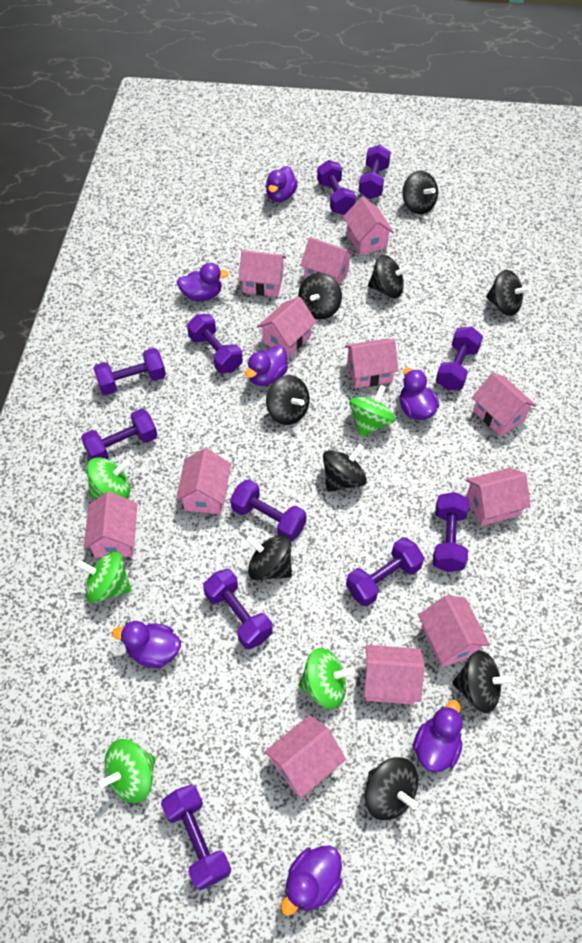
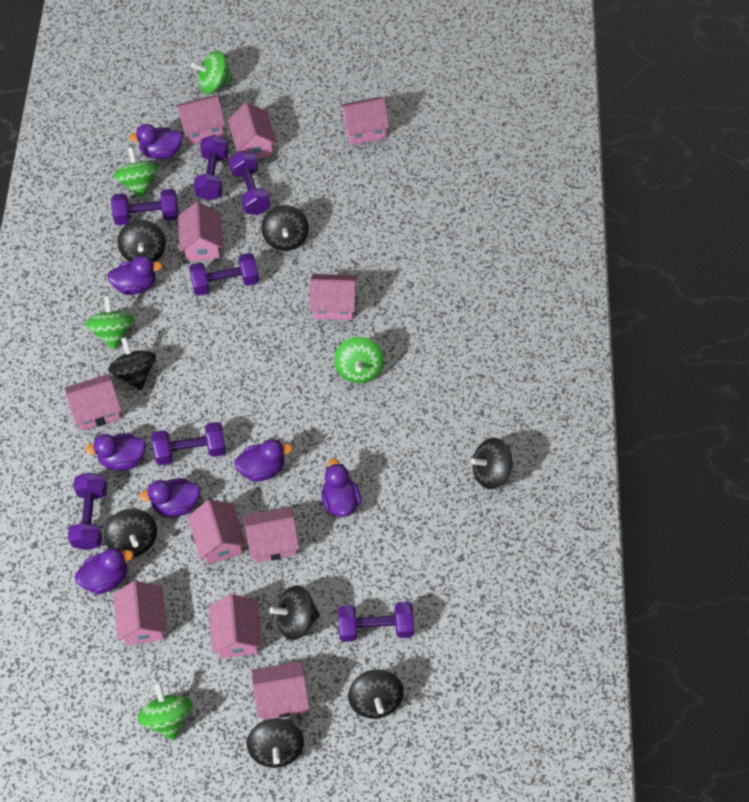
black spinning top: [246,534,292,580] [266,375,310,425] [298,273,342,319] [323,444,367,492] [365,757,418,820] [368,255,411,298] [402,171,438,214] [452,650,515,713] [486,270,531,316] = 9 -> [104,508,157,557] [108,337,156,390] [118,219,166,262] [247,718,304,768] [261,205,309,251] [269,585,320,640] [348,669,404,719] [471,438,513,489] = 8
pink house: [84,491,137,558] [176,448,231,514] [239,250,286,297] [257,297,316,358] [265,715,346,798] [300,237,354,285] [343,197,394,255] [345,338,399,389] [364,645,425,704] [418,595,490,668] [466,468,531,526] [472,372,536,436] = 12 -> [65,374,121,431] [113,581,167,645] [175,95,226,145] [178,202,223,261] [188,500,246,565] [209,594,262,658] [228,102,277,159] [243,507,300,563] [251,661,310,720] [310,274,357,320] [340,97,390,145] = 11
purple dumbbell: [81,409,157,459] [93,348,166,396] [161,784,231,890] [187,314,243,373] [203,569,272,649] [230,479,307,542] [317,160,356,215] [346,537,424,606] [358,145,391,199] [433,492,469,572] [436,326,483,390] = 11 -> [68,473,107,550] [111,189,179,225] [152,422,226,465] [189,253,259,296] [194,135,229,201] [229,151,270,215] [338,601,414,642] = 7

